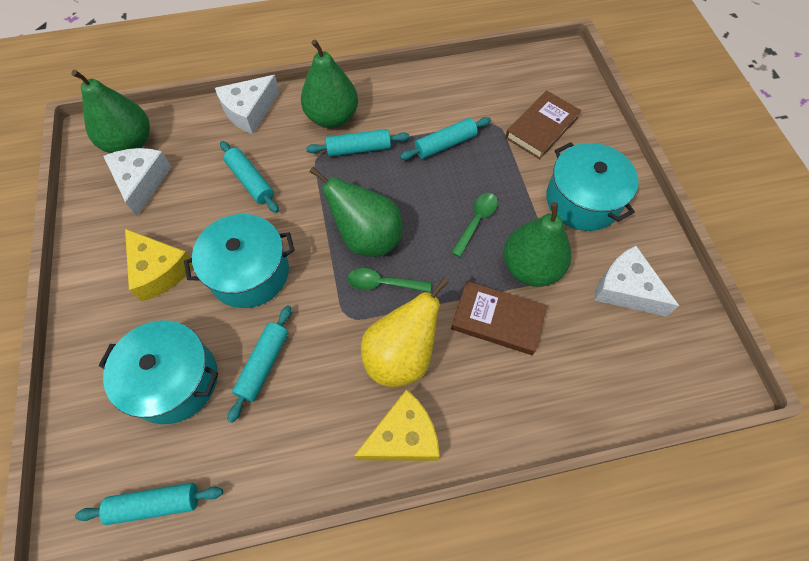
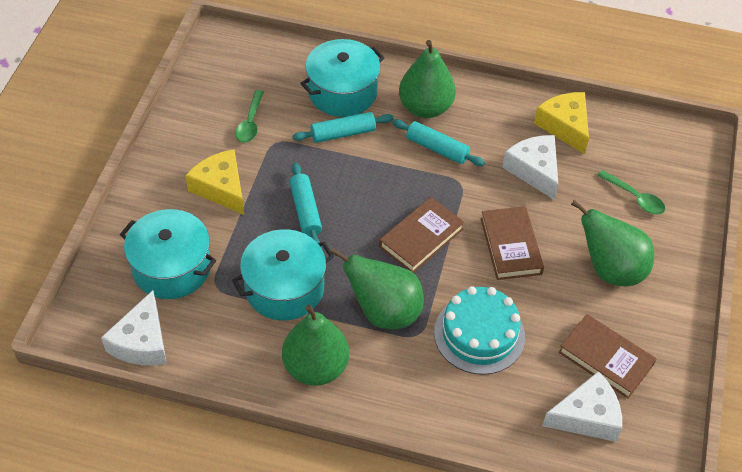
brown book: [451,281,547,355] [505,90,581,159] = 2 -> [379,197,465,273] [481,206,544,280] [559,314,656,399] = 3
turquoise cake: none = 0 -> [434,286,525,375] = 1
turquoise rolling pin: [75,483,223,525] [220,141,279,213] [228,305,292,423] [306,129,410,157] [400,117,491,160] = 5 -> [290,162,322,243] [292,112,393,143] [392,119,485,166] = 3
yellow pear: [361,277,449,387] = 1 -> none = 0

